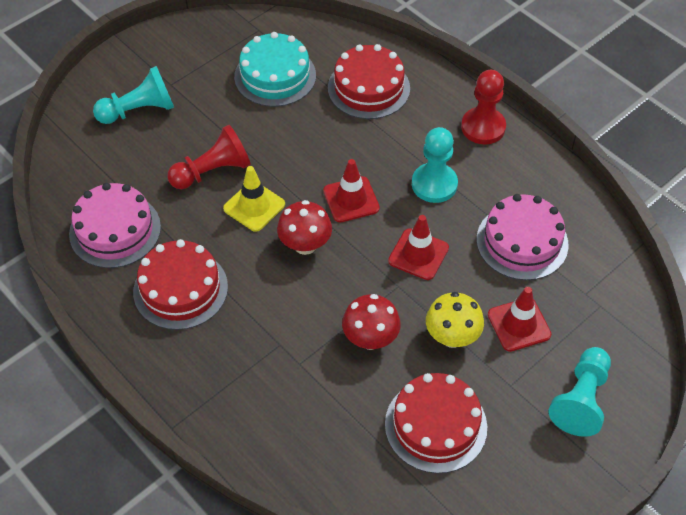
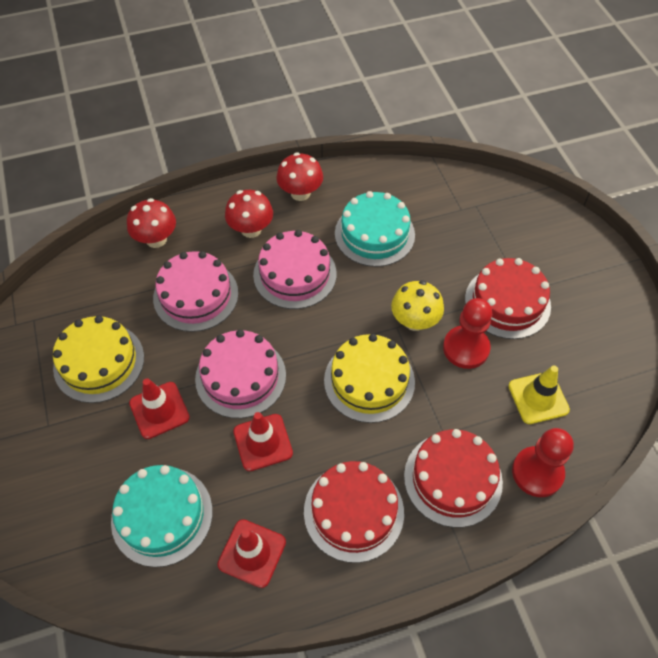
pink cake: [69,183,161,268] [476,194,568,280] = 2 -> [153,251,238,332] [195,330,286,418] [253,230,337,309] = 3
red mushroom: [277,200,332,255] [342,294,401,350] = 2 -> [127,198,176,248] [225,190,273,238] [276,152,323,201] = 3
turquoise cake: [234,32,316,107] = 1 -> [111,465,213,567] [335,191,415,267] = 2
turquoise pawn: [93,66,174,124] [412,127,458,203] [549,347,611,437] = 3 -> none = 0
yellow cake: none = 0 -> [53,316,144,403] [324,334,415,423] = 2

